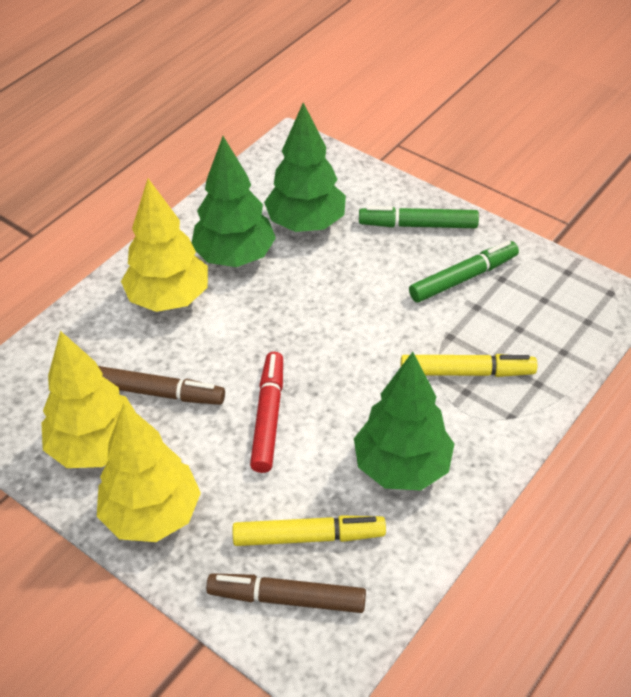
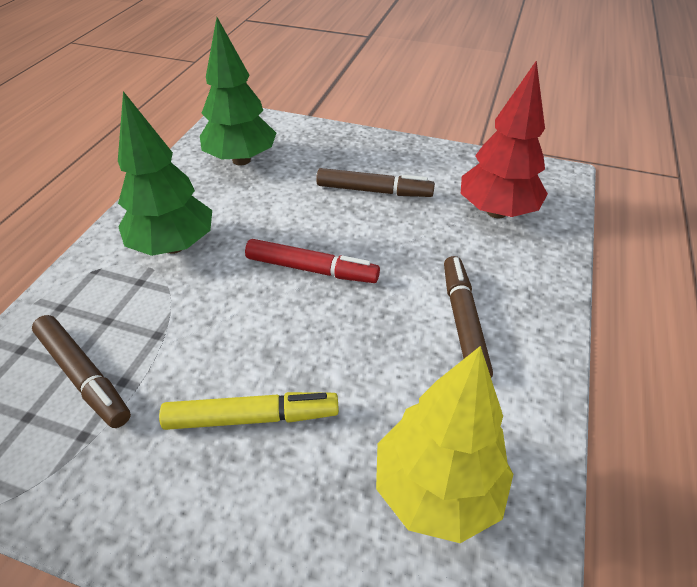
brown marker: [98,366,225,405] [206,573,366,613] = 2 -> [32,315,131,428] [316,168,435,197] [444,256,493,378] = 3
green marker: [359,206,479,228] [409,241,519,303] = 2 -> none = 0
green tree: [192,136,276,267] [264,103,346,232] [354,352,454,491] = 3 -> [118,91,212,256] [200,17,276,166] = 2
red tree: none = 0 -> [461,60,548,218] = 1
yellow marker: [232,515,386,546] [401,354,537,377] = 2 -> [159,392,339,430] = 1
yellow tree: [41,331,135,468] [97,403,201,542] [121,179,208,312] = 3 -> [376,346,513,543] = 1

